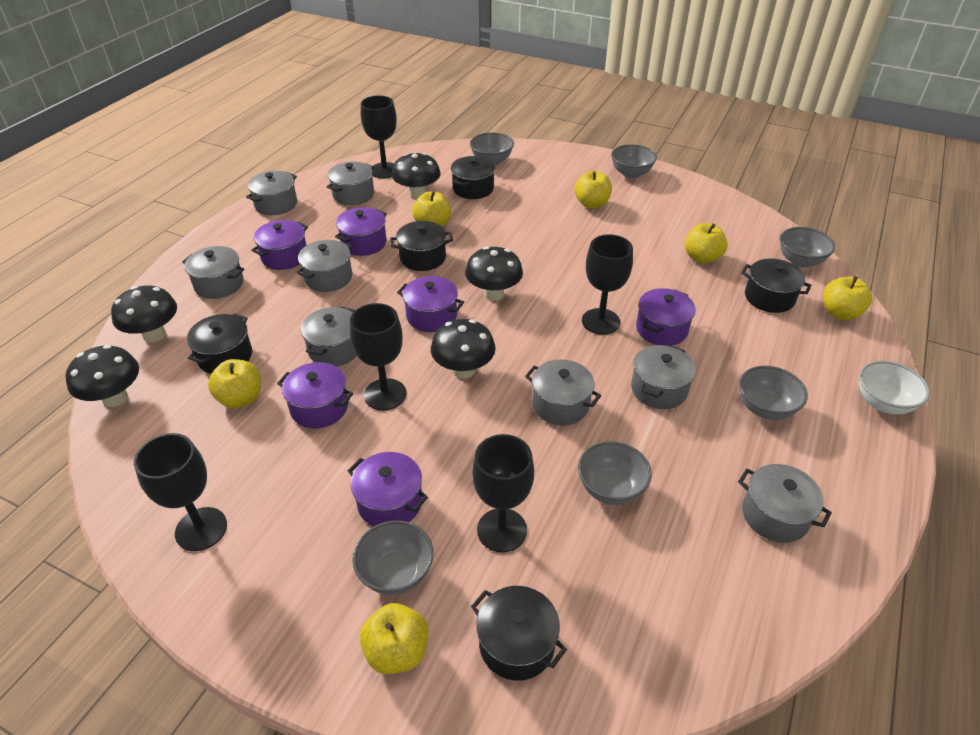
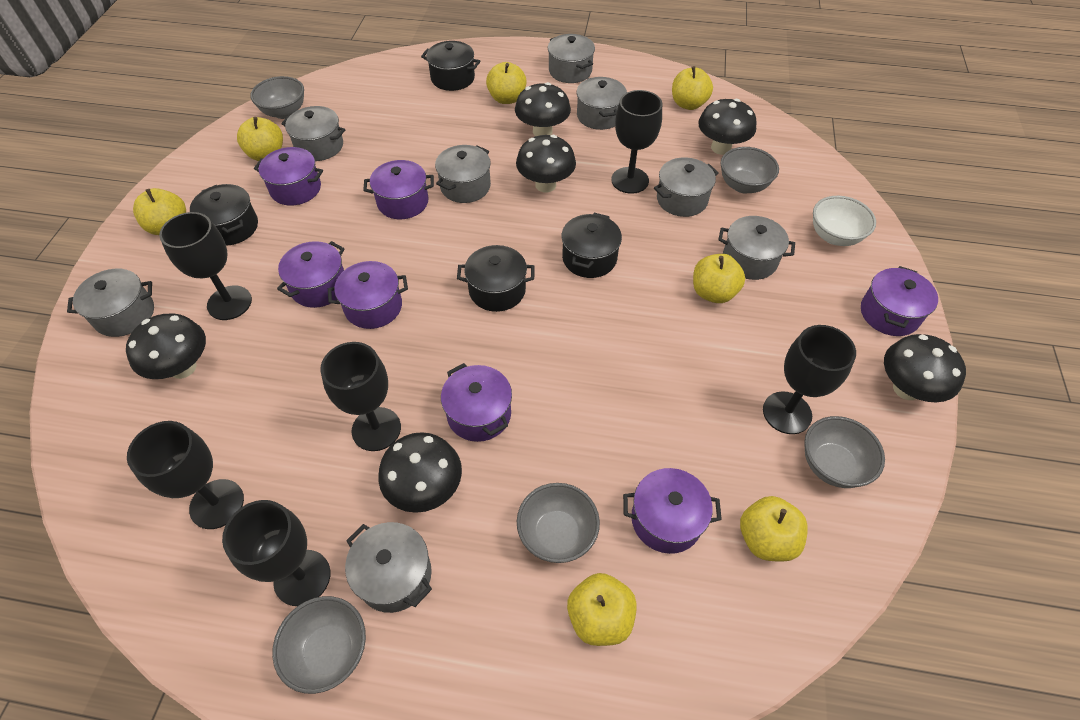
black goblet: [134,433,227,551] [350,303,406,410] [361,95,397,178] [472,434,534,552] [582,234,633,335] = 5 -> [127,421,244,529] [159,212,252,320] [222,500,330,606] [320,342,401,451] [611,90,662,194] [763,325,856,434] = 6
black mushroom: [66,345,139,407] [111,285,177,343] [392,153,441,199] [431,319,496,379] [465,246,523,301] = 5 -> [126,313,206,379] [378,432,462,513] [515,82,571,136] [516,135,576,192] [698,99,756,155] [884,334,966,402] = 6
black pot: [187,313,252,374] [390,221,453,271] [451,156,495,199] [471,586,567,681] [741,259,812,313] = 5 -> [190,184,258,246] [421,41,480,91] [457,245,535,312] [561,213,622,278] = 4
grey bowl: [352,520,433,595] [470,132,514,165] [578,441,652,505] [611,144,657,179] [739,366,808,420] [780,227,835,268] = 6 -> [250,76,304,119] [272,596,366,694] [517,483,600,563] [721,147,779,193] [804,416,885,488] = 5
purple pot: [251,220,308,270] [277,362,353,429] [335,207,387,256] [348,452,428,526] [397,276,464,332] [636,288,696,346] = 6 -> [254,147,323,206] [277,241,345,308] [328,261,408,329] [363,160,434,219] [441,363,512,442] [623,468,722,554] [861,266,938,336] = 7
yellow apple: [208,359,261,408] [360,603,428,674] [412,191,451,227] [574,171,612,208] [685,223,728,264] [823,276,872,320] = 6 -> [133,188,186,235] [237,117,283,161] [486,62,527,104] [567,573,637,646] [672,66,713,110] [693,254,745,303] [740,496,808,562] = 7

